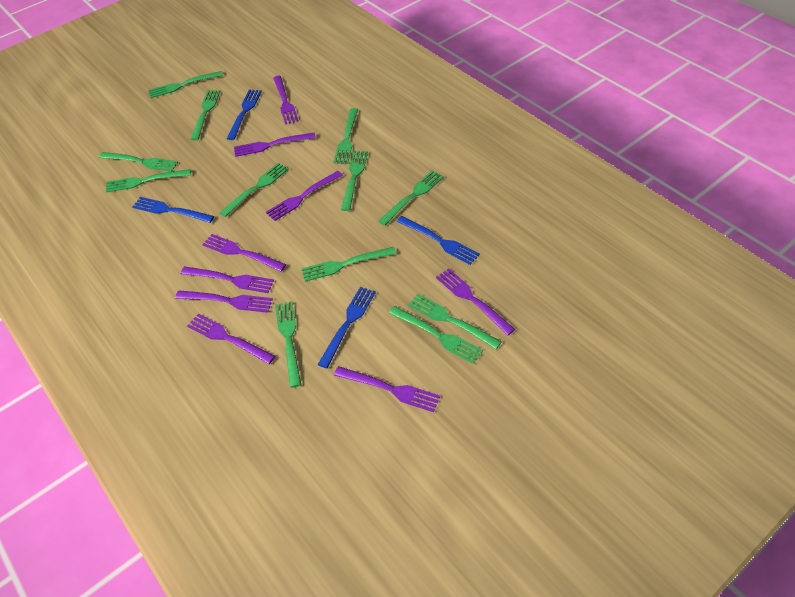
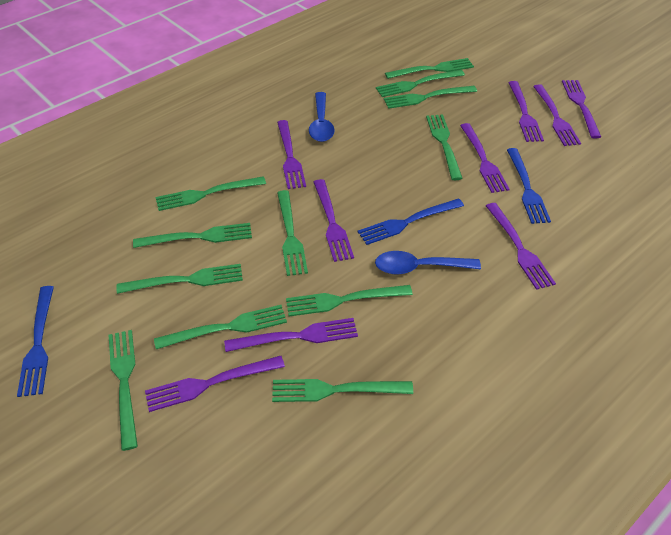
blue fork: [132,197,214,223] [227,90,262,140] [317,287,376,368] [396,216,480,265] = 4 -> [17,286,54,397] [358,198,464,245] [507,148,551,224] = 3
blue spoon: none = 0 -> [309,92,335,142] [375,251,481,275] = 2

